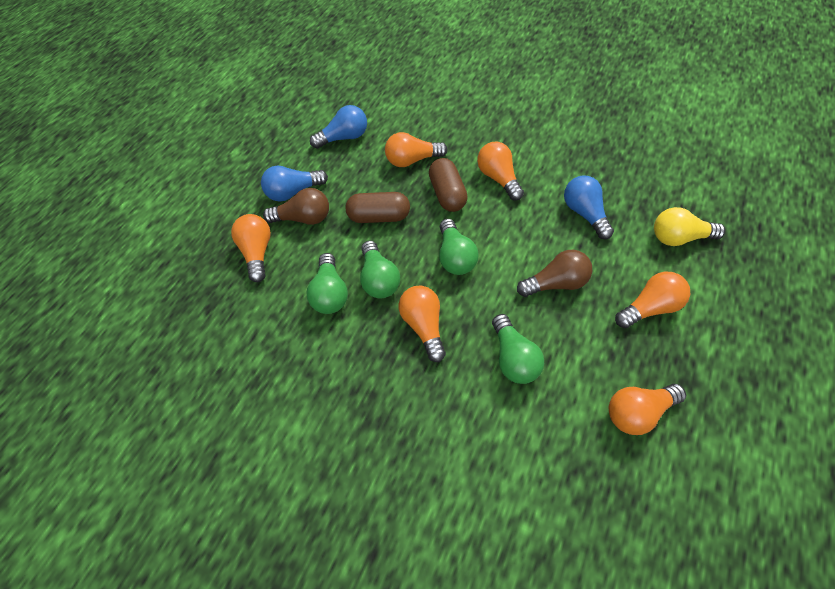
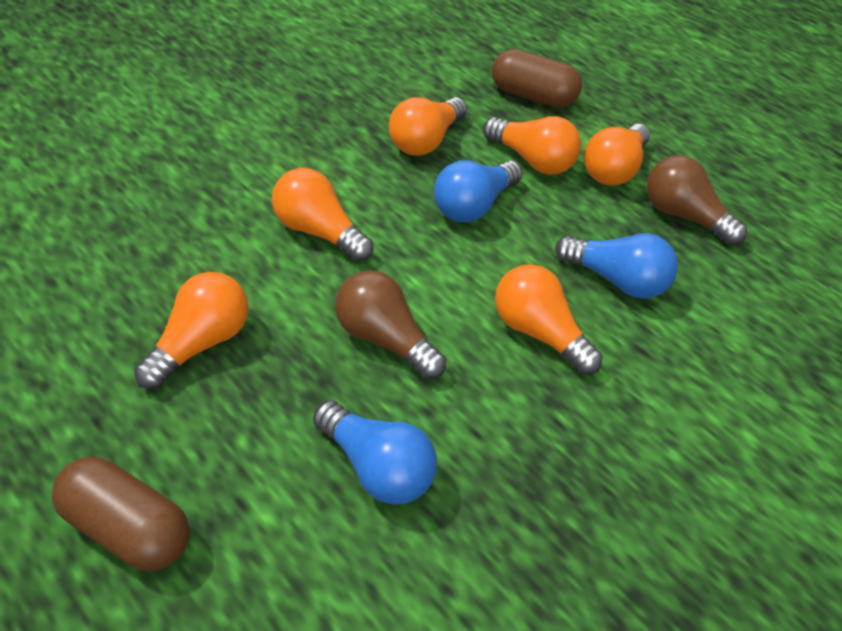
green light bulb: [307,253,348,314] [360,241,400,298] [439,219,479,275] [492,314,544,384] = 4 -> none = 0
yellow light bulb: [654,207,725,246] = 1 -> none = 0

